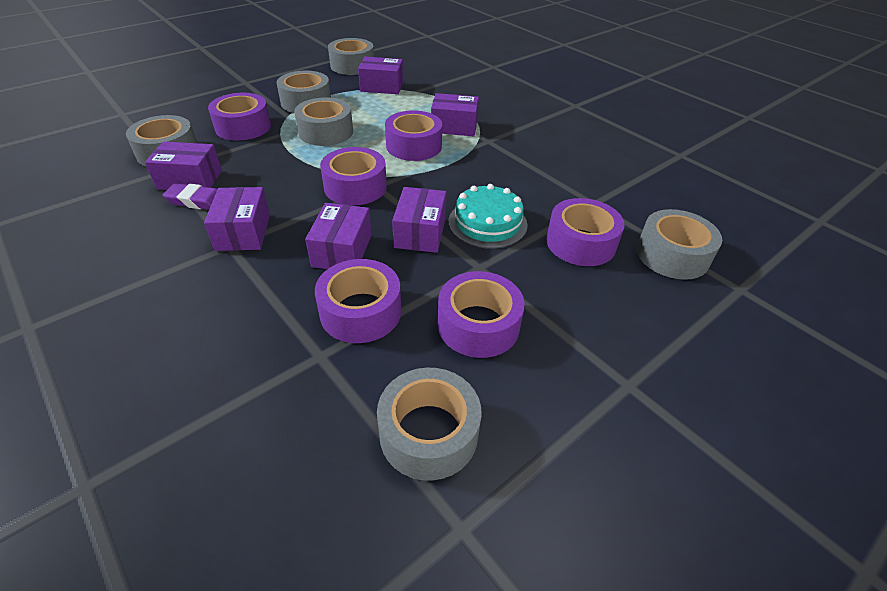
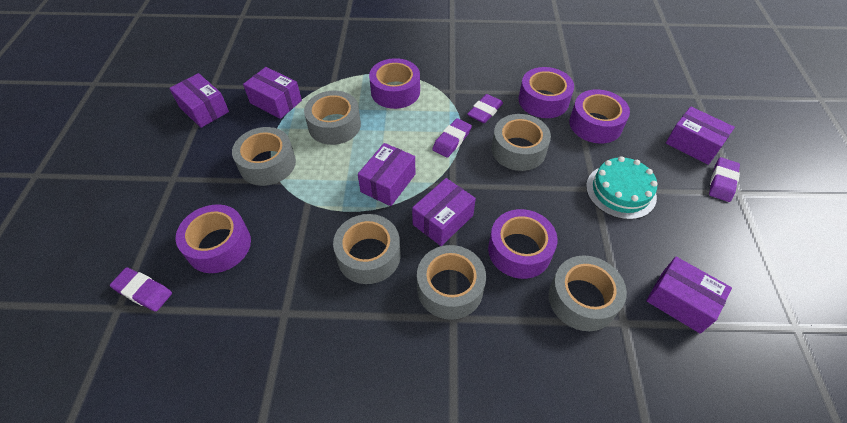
purple eraser: [163,183,218,210] = 1 -> [110,268,172,312] [432,118,472,158] [467,94,503,123] [709,157,740,202] = 4
purple tape: [208,93,271,141] [315,259,401,343] [320,147,387,205] [385,110,442,161] [438,271,525,358] [546,198,625,266] = 6 -> [176,204,251,273] [369,58,420,109] [488,209,558,279] [519,67,574,118] [569,89,630,144] = 5

